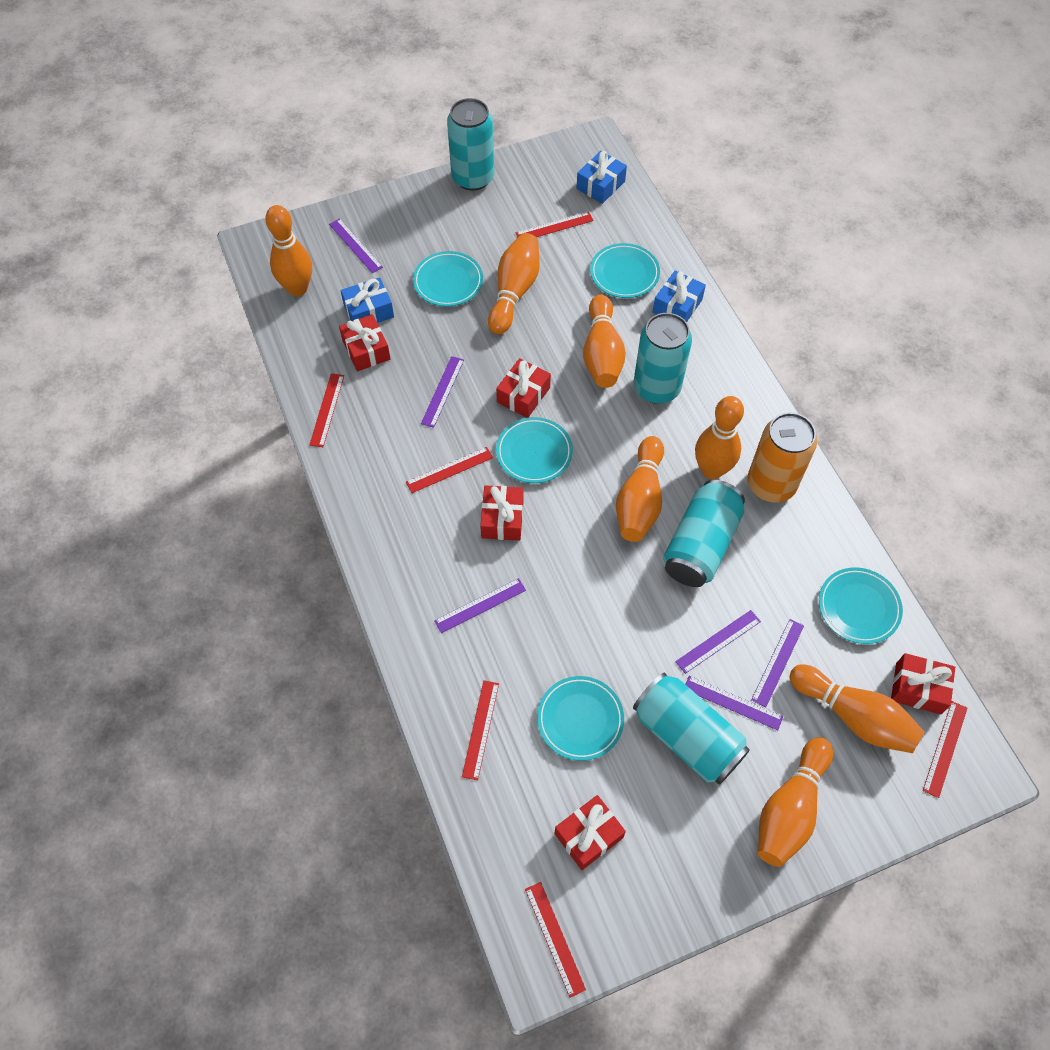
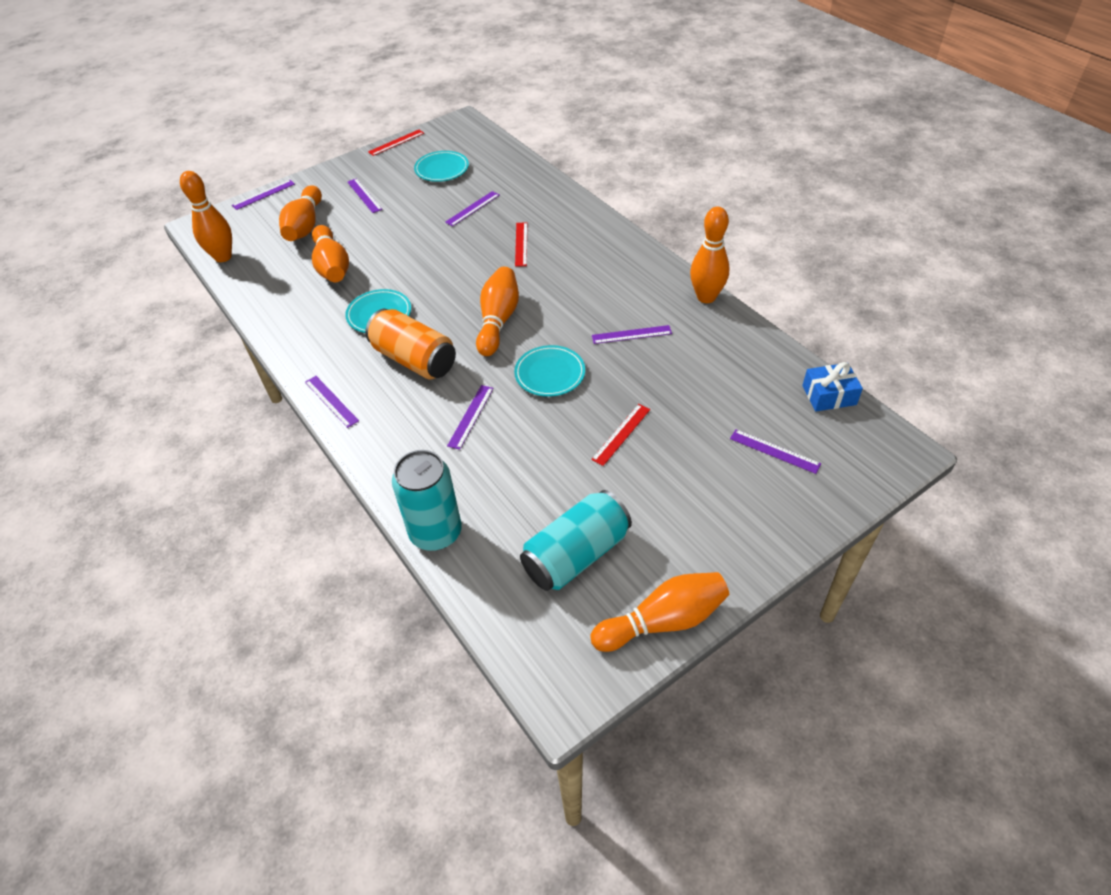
blue gift: [340,277,394,323] [576,151,627,204] [653,270,706,322] = 3 -> [802,362,863,411] = 1
orange bowling pin: [265,205,312,296] [488,233,540,334] [583,295,626,388] [616,436,664,542] [695,396,744,479] [758,737,833,867] [789,664,925,753] = 7 -> [180,171,232,262] [279,185,322,241] [312,225,349,282] [476,267,519,356] [590,572,729,652] [690,207,729,303] = 6
purple ruler: [329,218,383,273] [421,356,464,428] [434,578,526,633] [675,610,761,674] [685,676,783,730] [751,619,804,707] = 6 -> [232,180,295,210] [305,376,359,428] [347,178,382,213] [445,191,500,226] [447,385,494,450] [592,325,672,344] [730,429,821,474] = 7
red gift: [339,314,390,371] [480,485,524,541] [496,358,551,418] [554,795,626,870] [891,653,955,714] = 5 -> none = 0
red ruler: [310,373,344,447] [406,447,493,493] [462,680,499,780] [516,212,594,237] [525,882,586,997] [923,701,967,798] = 6 -> [368,130,424,156] [515,222,527,267] [591,404,650,466] = 3
turquoise can: [447,98,494,191] [633,313,692,404] [633,673,750,785] [663,480,745,587] = 4 -> [392,450,462,551] [520,490,632,591] = 2
turquoise plate: [413,251,483,307] [496,417,573,483] [537,676,624,761] [590,243,660,298] [819,567,903,644] = 5 -> [345,289,411,333] [414,151,469,182] [514,345,585,397] = 3

